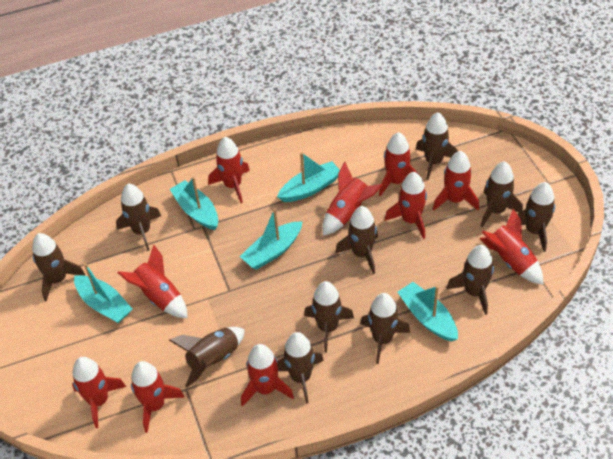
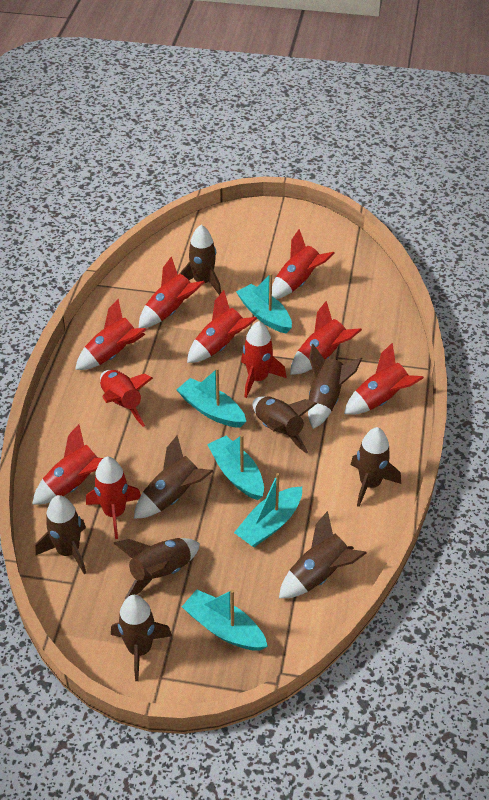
brown rocket: [32,233,85,302] [116,184,161,251] [169,327,245,388] [277,332,324,404] [304,281,354,353] [335,206,378,274] [360,293,410,364] [416,112,458,180] [446,245,494,315] [481,161,523,227] [517,182,555,252] = 11 -> [36,495,86,574] [111,595,172,681] [114,538,200,599] [134,435,213,519] [179,225,221,295] [253,396,317,453] [279,511,367,598] [308,344,362,429] [351,427,401,507] = 9

